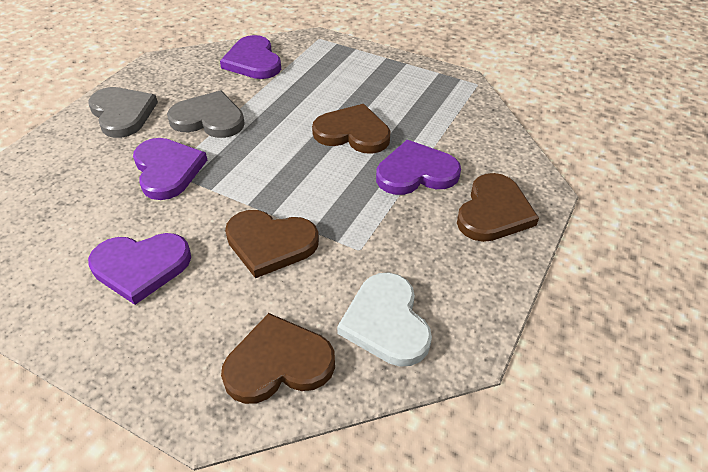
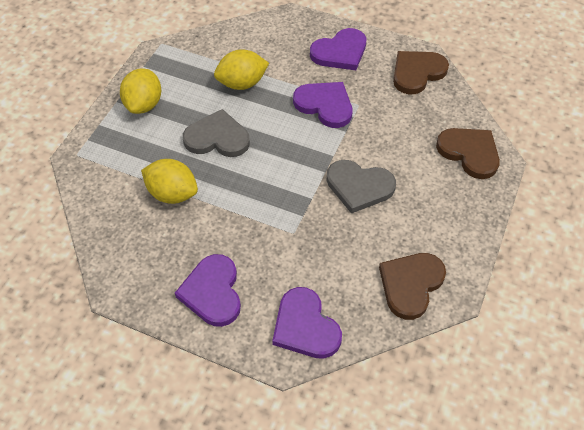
brown heart: [221,313,335,404] [225,210,319,278] [312,104,390,154] [457,173,539,242] = 4 -> [379,253,446,320] [393,51,449,95] [436,128,500,179] = 3
white heart: [337,273,432,367] = 1 -> none = 0
yellow lemon: none = 0 -> [120,69,161,114] [141,159,198,204] [214,50,269,90] = 3

